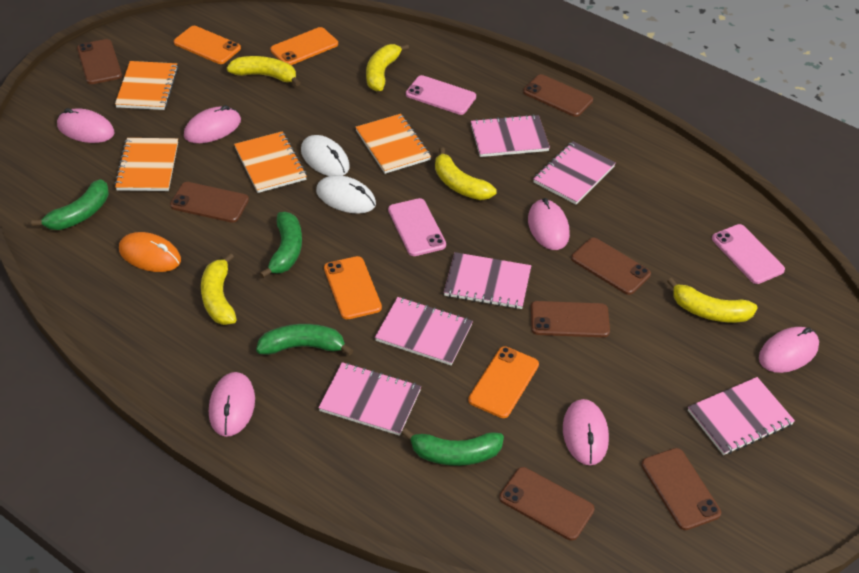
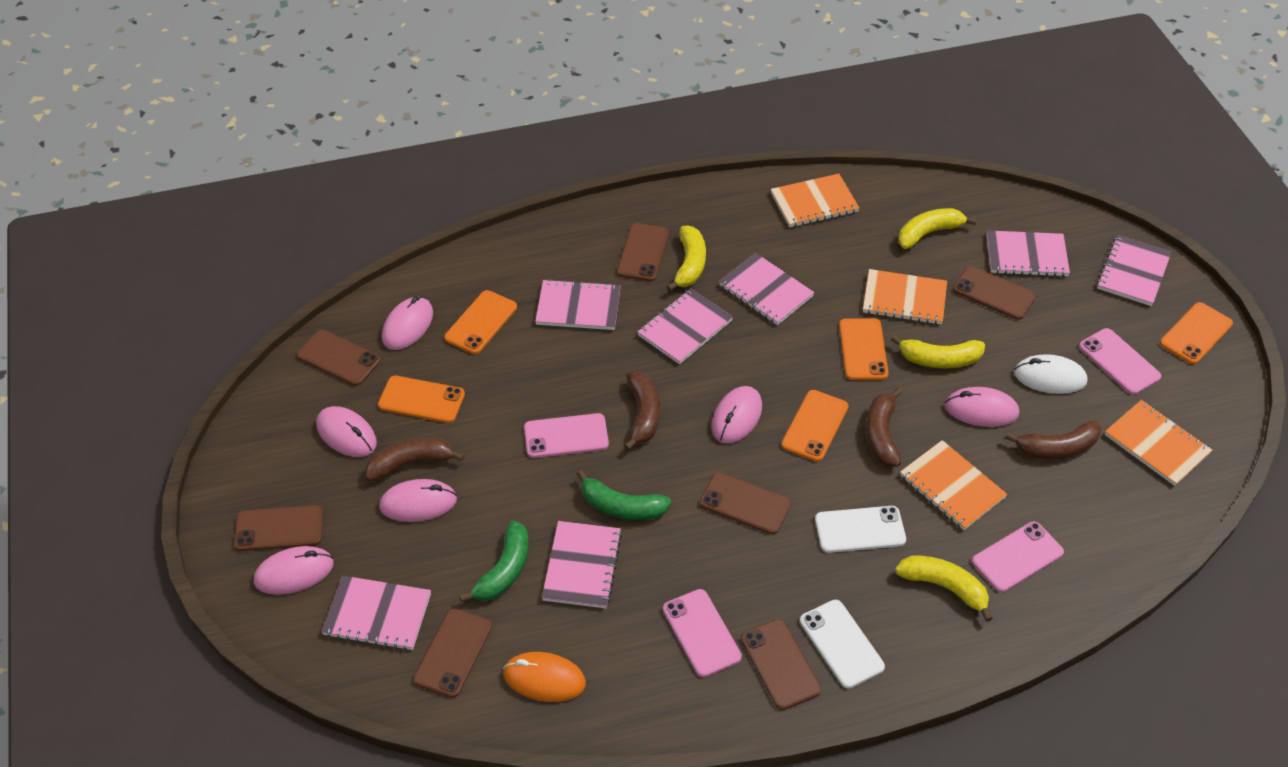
brown banana: none = 0 -> [365,437,465,481] [624,372,660,450] [866,387,903,467] [1005,420,1102,459] = 4
green banana: [31,179,109,230] [256,324,353,355] [260,212,302,278] [402,428,504,466] = 4 -> [459,521,529,602] [577,470,671,520] = 2
orange phone: [174,26,241,64] [271,27,338,65] [324,256,382,319] [468,346,539,418] = 4 -> [378,376,465,423] [445,290,517,354] [781,390,849,462] [839,318,889,380] [1160,302,1233,364] = 5
pink notebook: [318,362,421,436] [375,297,473,366] [444,252,531,309] [471,114,550,157] [533,141,616,204] [688,377,795,455] = 6 -> [321,575,431,651] [535,279,621,330] [542,521,622,608] [637,289,733,364] [719,253,815,325] [986,230,1070,277] [1097,235,1171,306] = 7
pink phone: [388,198,446,256] [406,75,476,115] [712,224,785,284] = 3 -> [524,413,609,458] [663,589,742,677] [972,521,1064,592] [1079,328,1161,395] = 4
white mouse: [301,135,350,176] [316,175,376,214] = 2 -> [1014,354,1088,394] = 1
white phone: none = 0 -> [800,600,885,689] [815,506,906,553] = 2
yellow banana: [201,253,237,325] [227,56,301,86] [366,44,409,91] [435,147,496,200] [667,278,758,322] = 5 -> [667,226,706,291] [891,335,985,368] [895,556,993,622] [898,208,977,249] = 4

